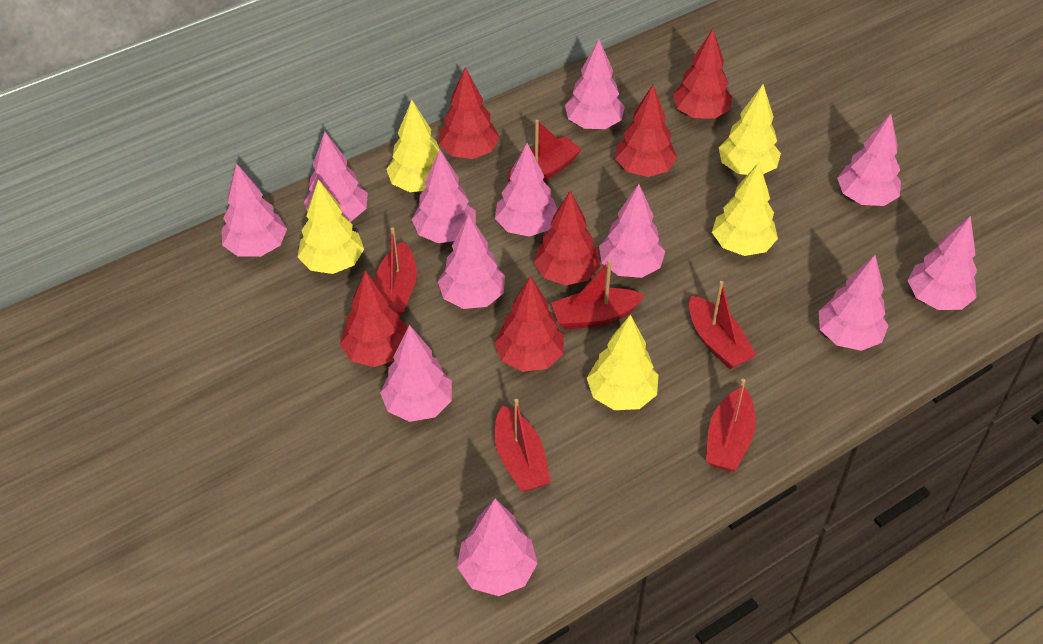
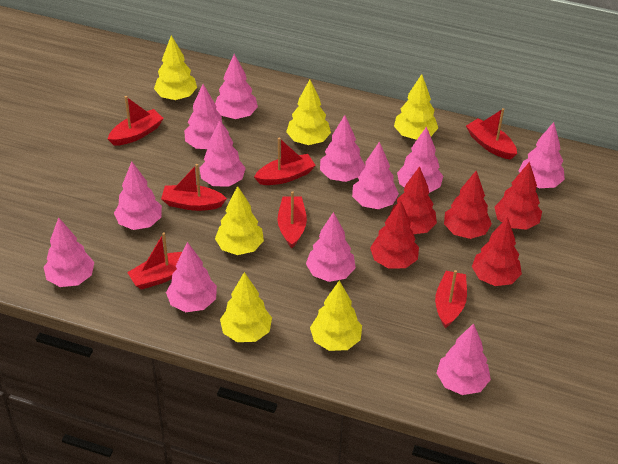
red boat: [375,227,417,316] [495,399,551,492] [507,120,582,181] [551,260,645,330] [689,281,757,369] [706,379,756,472] = 6 -> [108,96,164,146] [127,233,182,290] [161,164,227,211] [254,137,316,185] [278,191,307,248] [435,270,467,328] [466,108,517,160] = 7
red tree: [340,271,408,367] [439,67,500,159] [494,276,564,372] [534,191,600,286] [615,85,677,177] [673,29,732,119] = 6 -> [370,200,419,269] [390,166,437,234] [444,171,492,239] [472,217,522,286] [494,162,542,230] = 5
yellow tree: [298,179,364,274] [386,100,440,192] [587,315,658,410] [712,162,778,256] [719,84,781,175] = 5 -> [154,35,197,100] [215,186,264,255] [220,272,272,342] [286,80,331,145] [310,280,362,351] [394,74,438,140] = 6

